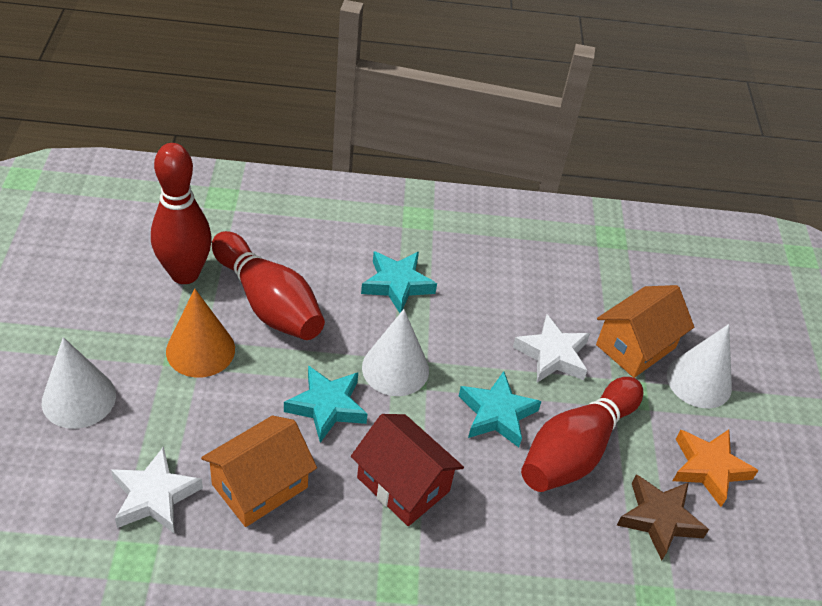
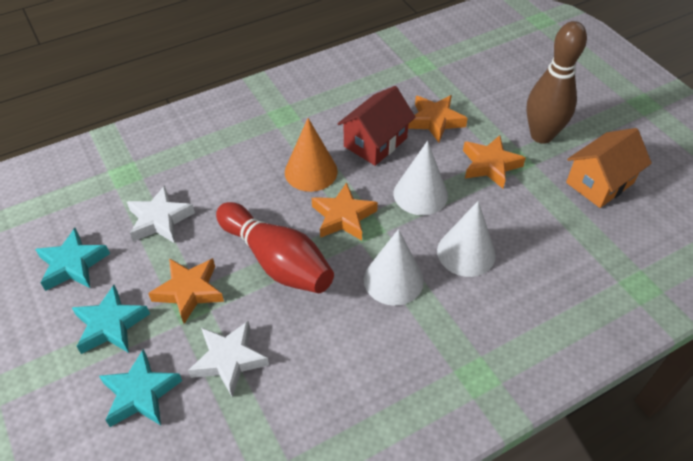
brown bowling pin: none = 0 -> [526,21,587,144] = 1
brown star: [617,474,709,561] = 1 -> none = 0
orange house: [201,415,317,527] [596,285,694,378] = 2 -> [566,128,652,208] = 1
orange star: [673,430,759,507] = 1 -> [148,258,224,324] [312,182,378,241] [408,95,468,142] [463,135,526,188] = 4
red bowling pin: [151,143,212,284] [212,231,325,340] [521,377,643,492] = 3 -> [216,202,334,293] = 1

